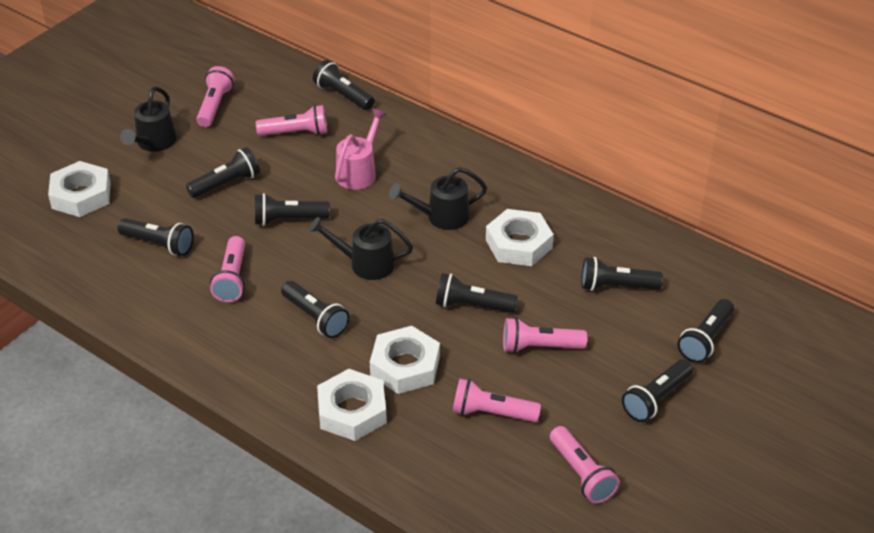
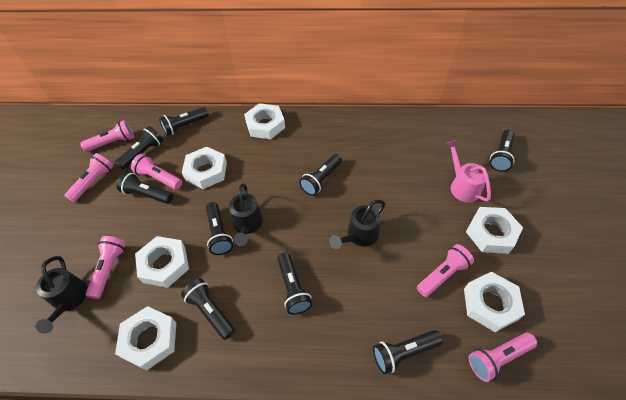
white nut: [48,161,111,217] [317,369,387,441] [370,326,440,394] [486,209,554,266] = 4 -> [115,306,177,370] [135,236,189,288] [182,147,227,189] [244,103,285,139] [464,272,525,332] [466,207,523,254] = 6

